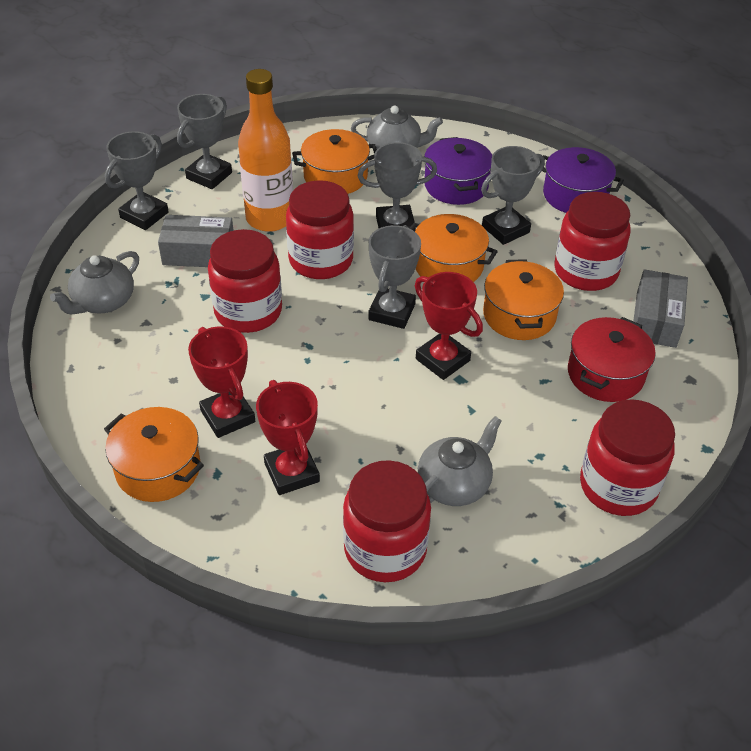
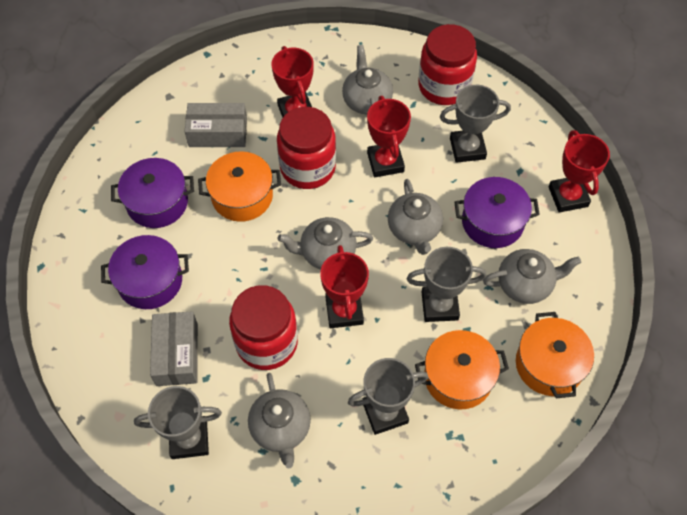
grey teapot: [50,251,139,314] [351,105,443,149] [418,416,502,506] = 3 -> [248,373,311,468] [278,217,373,270] [342,45,393,115] [388,179,443,255] [483,249,581,304] = 5
grey trophy: [105,131,169,230] [177,94,232,189] [358,142,437,232] [368,225,421,329] [481,146,545,245] = 5 -> [134,386,222,459] [348,358,428,435] [406,247,486,322] [440,85,511,163] = 4
orange bottle: [238,69,293,232] = 1 -> none = 0
orange pot: [104,407,204,502] [292,129,377,194] [409,214,498,282] [483,259,564,340] = 4 -> [198,152,281,222] [415,330,509,409] [516,312,594,398] = 3
purple pot: [424,137,492,205] [542,147,624,213] = 2 -> [101,235,189,309] [111,158,194,228] [455,177,540,248] = 3
red jar: [208,229,282,333] [286,180,354,279] [343,460,431,582] [554,192,630,291] [580,399,675,516] = 5 -> [229,285,298,370] [277,107,336,189] [418,24,477,105] = 3
red pot: [568,317,656,402] = 1 -> none = 0
red trophy: [188,326,255,438] [256,380,320,495] [415,272,483,380] = 3 -> [271,46,314,118] [320,245,369,328] [367,96,411,177] [548,130,610,213] = 4

